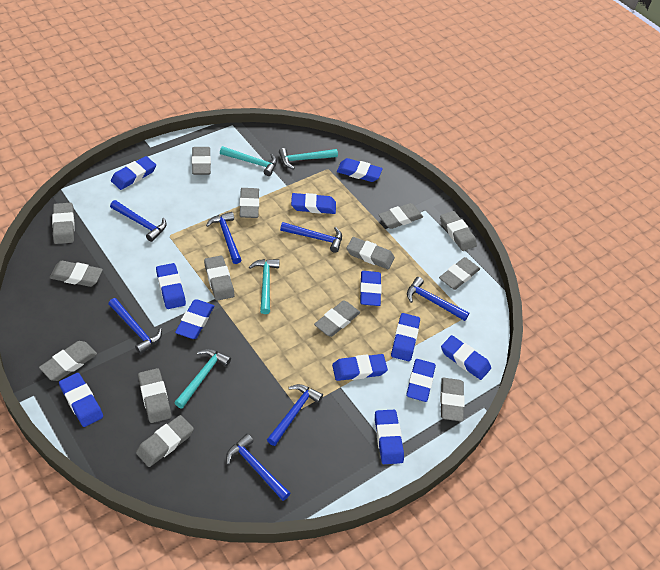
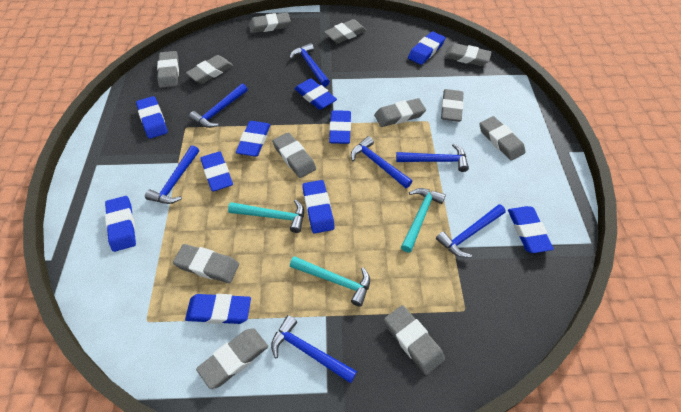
blue eraser: [59,373,103,427] [111,156,156,190] [156,263,186,309] [175,299,214,339] [291,193,336,214] [332,354,388,381] [337,158,383,182] [360,271,382,306] [375,410,404,464] [391,313,420,361] [406,359,436,402] [441,335,491,380] = 12 -> [105,196,136,252] [136,96,168,139] [185,294,251,324] [200,152,233,192] [236,121,270,157] [294,78,337,110] [302,180,335,234] [329,110,351,144] [408,31,445,65] [508,206,554,253] = 10
grey eraser: [39,341,97,381] [49,261,103,287] [52,203,75,244] [136,415,194,467] [138,368,172,423] [192,147,211,175] [204,256,234,301] [240,188,259,218] [314,300,360,337] [346,237,395,269] [378,203,423,229] [439,257,480,290] [440,211,477,251] [440,378,465,422] = 14 -> [157,51,179,88] [173,244,239,283] [186,55,233,84] [196,328,268,389] [248,12,291,33] [272,132,316,178] [324,19,367,44] [374,98,426,127] [384,305,445,375] [441,89,464,122] [444,43,492,66] [479,116,526,161] = 12
turquoise hammer: [174,349,231,409] [220,146,277,176] [249,259,279,314] [279,148,338,169] = 4 -> [228,200,304,233] [290,256,370,307] [401,188,446,252] = 3

